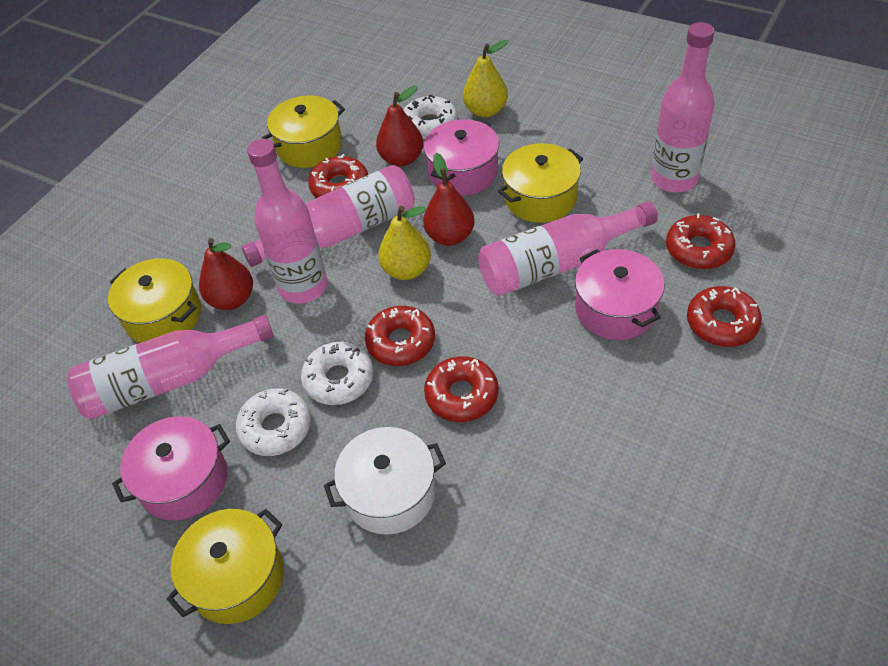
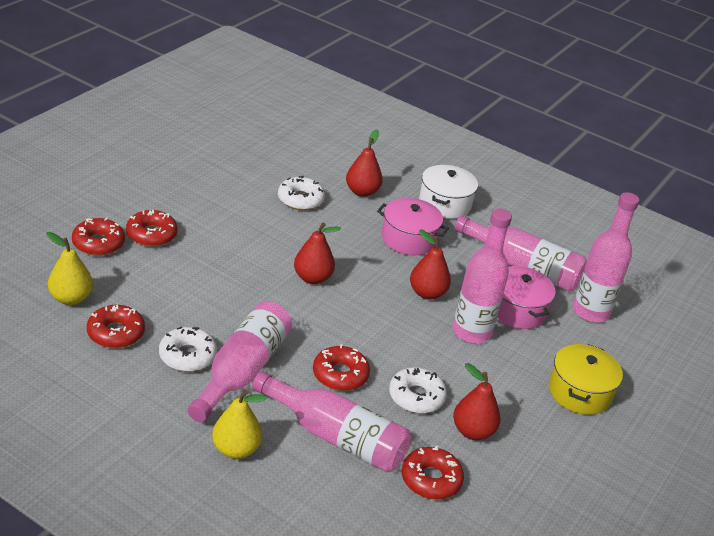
pink pot: [112,416,230,521] [424,119,499,196] [575,249,664,340] = 3 -> [377,198,449,256] [497,265,556,329] = 2
red pear: [199,238,253,310] [376,85,423,167] [423,153,474,246] = 3 -> [294,222,341,284] [346,130,383,197] [410,229,451,300] [453,363,501,440] = 4
yellow pot: [108,258,201,343] [167,509,284,624] [262,95,345,168] [498,143,583,223] = 4 -> [549,344,623,415] = 1

